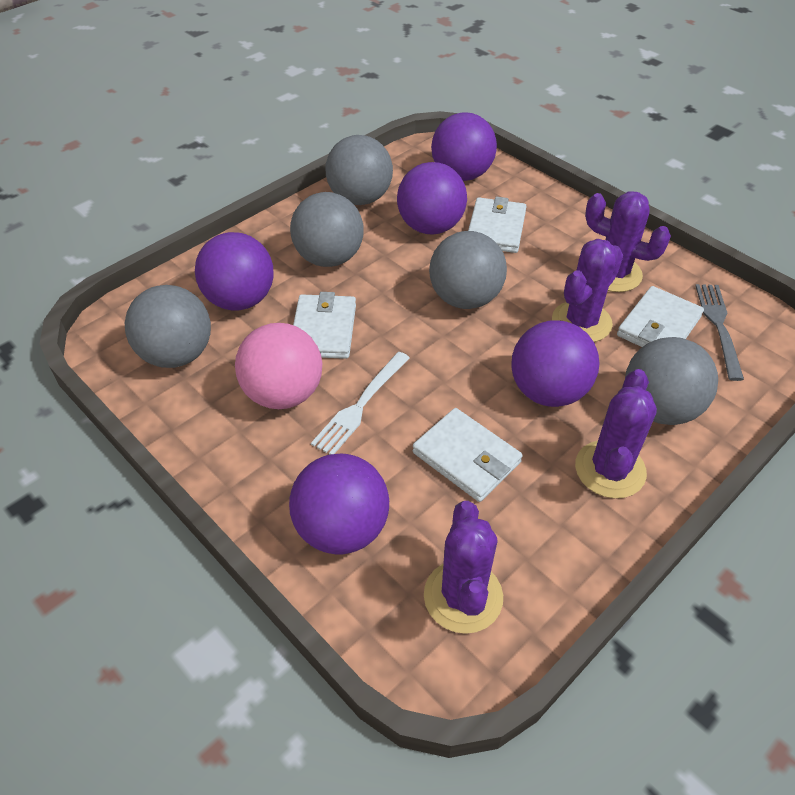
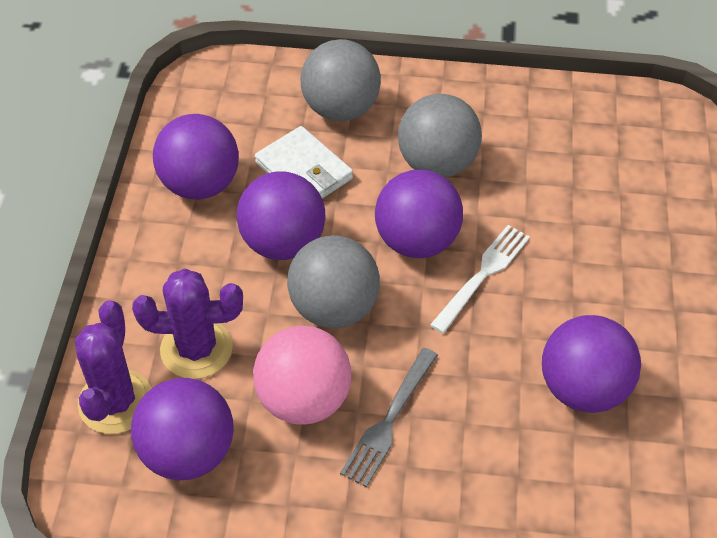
grey ball: [125,285,211,368] [290,192,364,267] [326,135,393,205] [429,231,507,309] [625,337,718,425] = 5 -> [287,235,380,328] [300,39,381,121] [398,94,482,178] = 3
purple cactus: [424,501,503,634] [552,239,623,342] [575,369,657,499] [585,191,671,292] = 4 -> [75,300,152,434] [132,269,243,379] = 2
white wallet: [293,292,356,359] [413,408,523,502] [468,197,526,253] [617,286,704,347] = 4 -> [255,126,353,198] = 1

